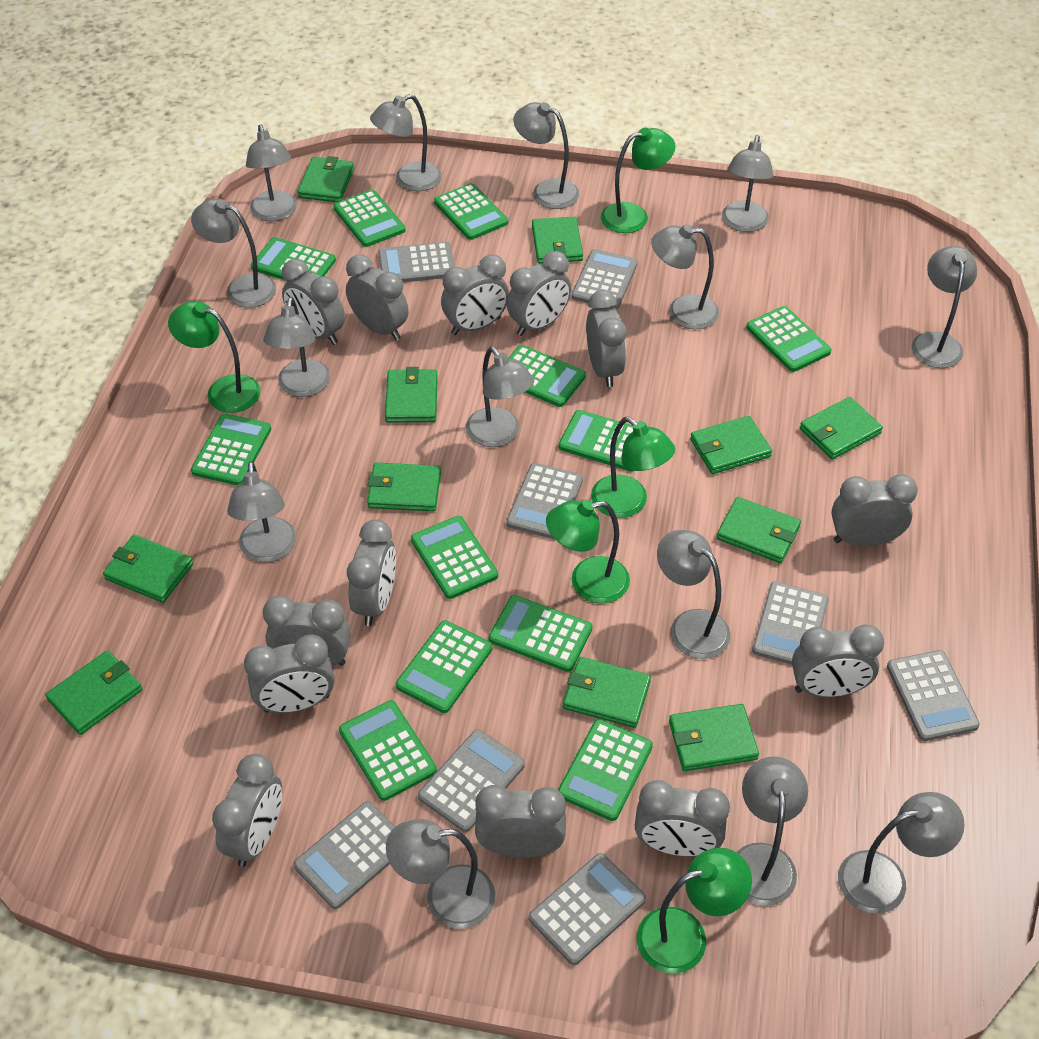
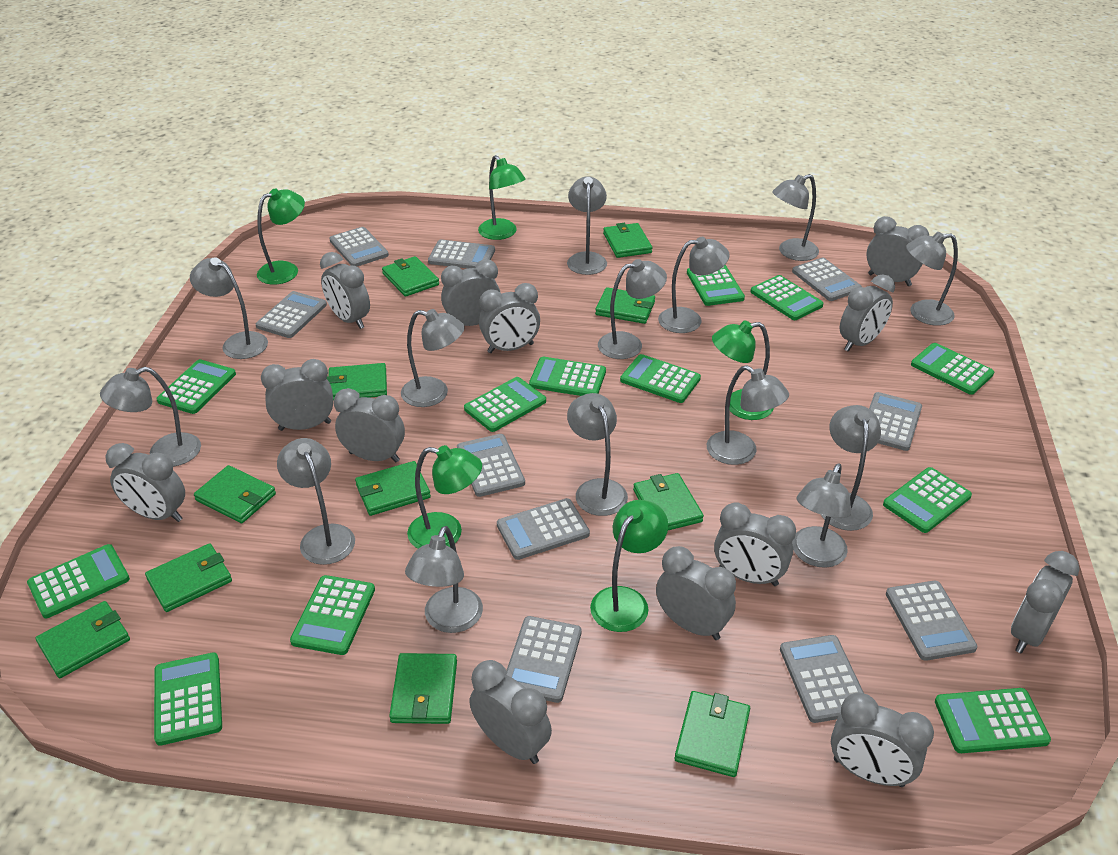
grey calculator: [293,801,396,909] [378,242,455,283] [418,729,525,832] [506,463,583,539] [529,853,646,965] [571,249,638,309] [752,582,829,665] [887,650,980,741] = 8 -> [256,291,327,338] [329,227,389,267] [428,240,495,269] [457,434,525,497] [497,498,590,560] [506,616,581,703] [780,635,864,723] [792,258,862,301] [869,392,922,451] [886,581,977,661] = 10

